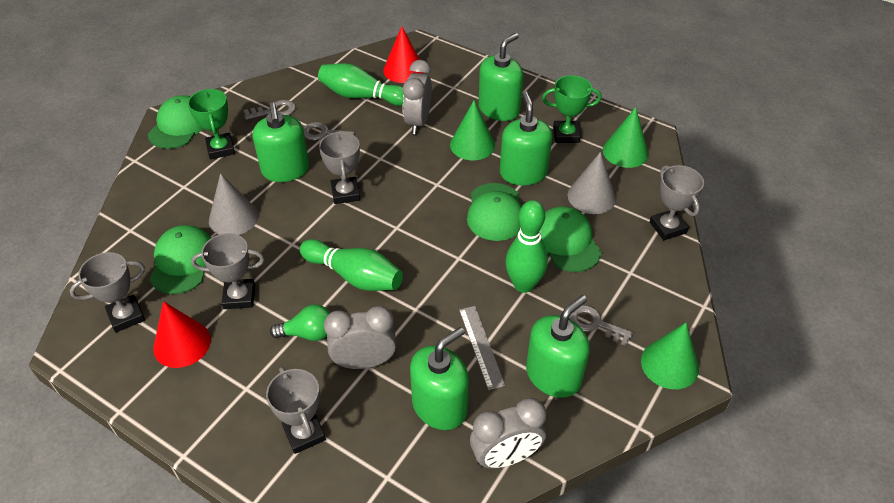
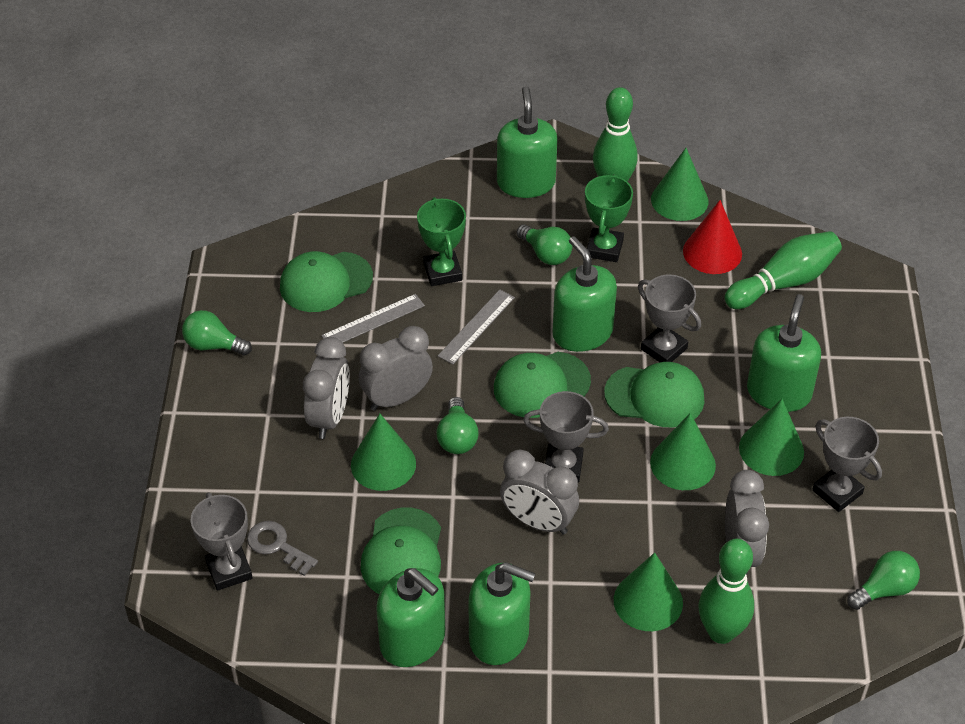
green cone: [450,101,495,160] [603,107,649,168] [641,323,699,389] = 3 -> [351,414,416,491] [614,553,683,631] [650,413,716,490] [651,148,708,221] [739,399,804,476] = 5
green light bulb: [270,304,330,341] = 1 -> [182,310,252,356] [436,397,478,454] [517,224,573,265] [847,551,920,610] = 4
grey clock: [324,306,396,369] [403,60,432,134] [470,398,546,468] = 3 -> [303,337,350,439] [358,326,433,411] [500,449,579,535] [725,470,769,575] = 4
grey cone: [209,173,259,235] [568,152,616,214] = 2 -> none = 0
grey key: [244,100,296,120] [303,122,355,140] [569,305,633,346] = 3 -> [247,521,318,576] = 1
grey ruler: [459,306,505,390] = 1 -> [321,294,425,342] [438,290,515,364] = 2
grey trophy: [70,252,145,333] [191,233,265,309] [266,367,326,454] [319,131,360,204] [650,165,704,240] = 5 -> [190,492,253,591] [523,391,609,483] [638,275,701,362] [812,417,882,512] = 4
red cone: [153,301,211,368] [383,26,424,83] = 2 -> [683,200,742,274] = 1

